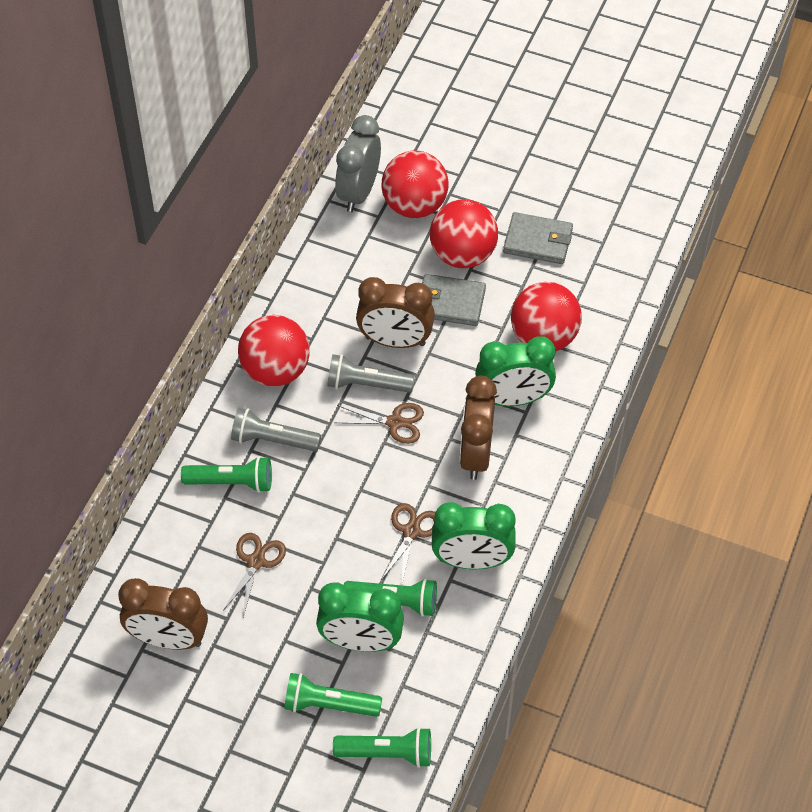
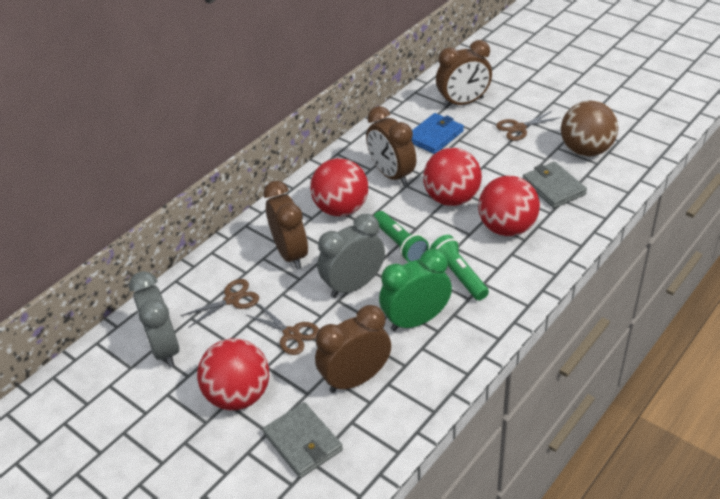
blue wallet: none = 0 -> [411,113,464,154] = 1
brown ball: none = 0 -> [561,101,618,157] = 1
brown clock: [118,578,208,650] [356,277,435,348] [460,375,497,480] = 3 -> [264,181,308,270] [315,305,391,393] [366,106,416,186] [436,40,492,108] = 4
green clock: [316,582,404,652] [432,502,516,569] [475,336,556,407] = 3 -> [379,249,452,331] = 1
green flashlight: [181,456,272,493] [284,673,382,717] [333,727,431,768] [344,579,437,617] = 4 -> [374,211,429,262] [430,235,489,300] = 2
grey clock: [335,115,381,212] = 1 -> [129,271,179,367] [317,214,385,298] = 2
grey flashlight: [231,408,321,451] [327,354,415,393] = 2 -> none = 0

